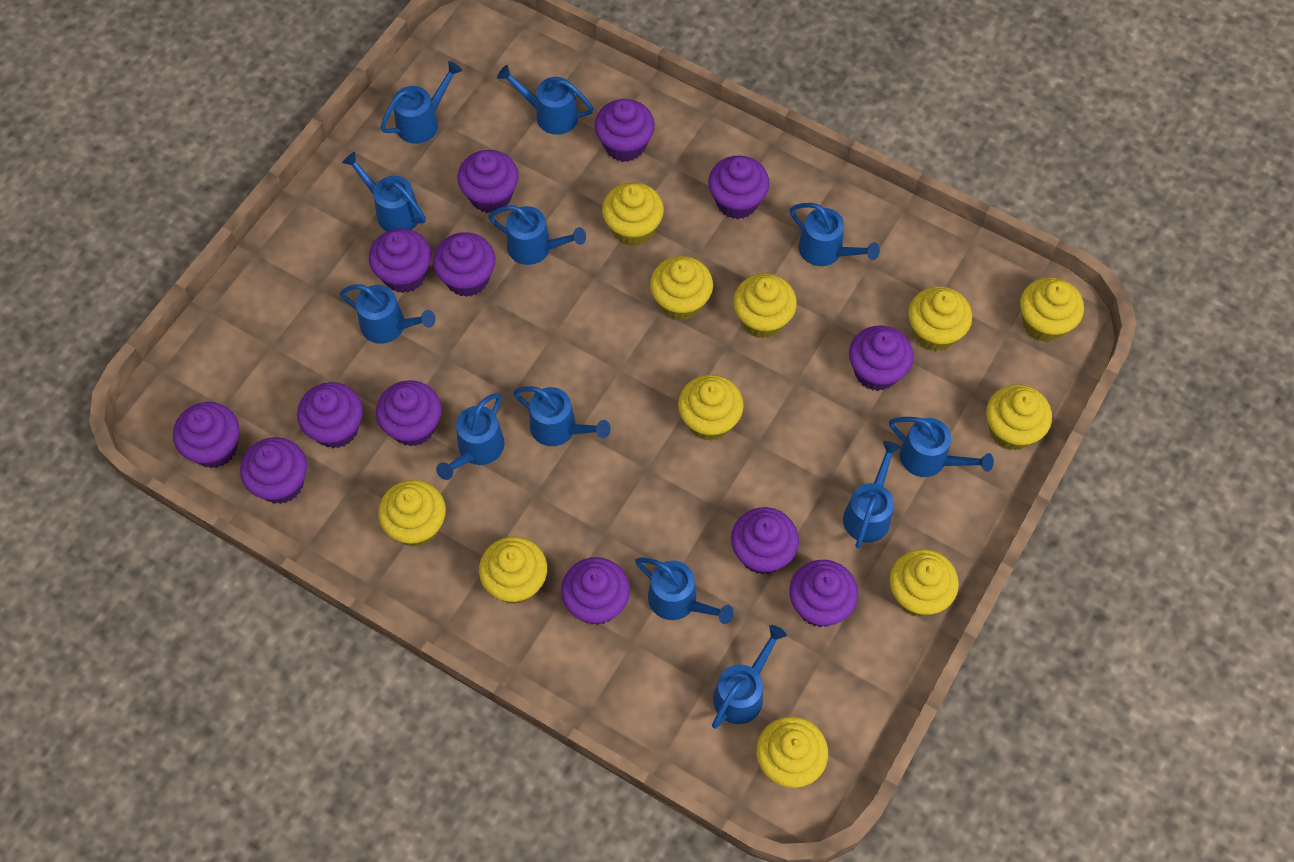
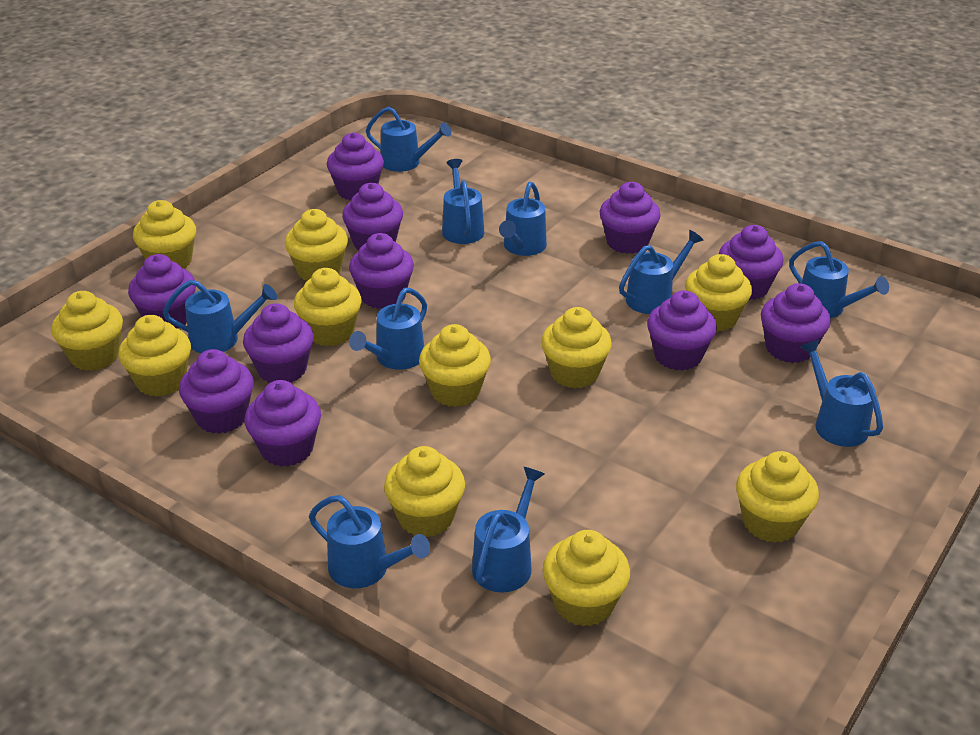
blue watering can: [340,284,436,344] [342,152,426,231] [381,61,462,144] [436,393,505,480] [488,205,586,265] [497,65,593,135] [513,386,611,446] [635,557,734,624] [712,625,787,729] [790,203,880,266] [843,441,901,548] [889,417,994,477] = 12 -> [163,280,277,353] [309,495,430,588] [349,288,427,370] [366,107,451,172] [442,159,484,244] [472,467,545,593] [499,182,547,256] [619,230,704,314] [789,241,889,318] [800,340,883,447] = 10
purple cupcake: [173,402,239,468] [240,437,307,504] [297,382,363,448] [369,229,431,293] [376,380,442,446] [433,232,495,297] [457,150,519,213] [561,557,630,625] [595,99,655,162] [708,156,770,219] [731,507,799,575] [789,560,858,627] [849,325,914,391] = 13 -> [128,254,196,329] [179,349,254,434] [243,303,314,383] [244,380,321,467] [327,132,384,201] [342,183,403,250] [349,233,414,309] [600,182,661,254] [647,290,717,371] [719,225,784,300] [761,283,831,363] = 11

